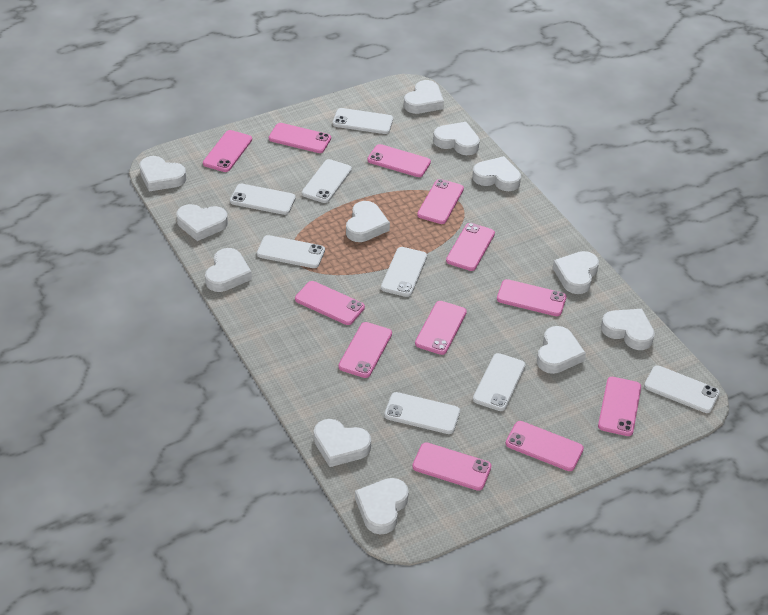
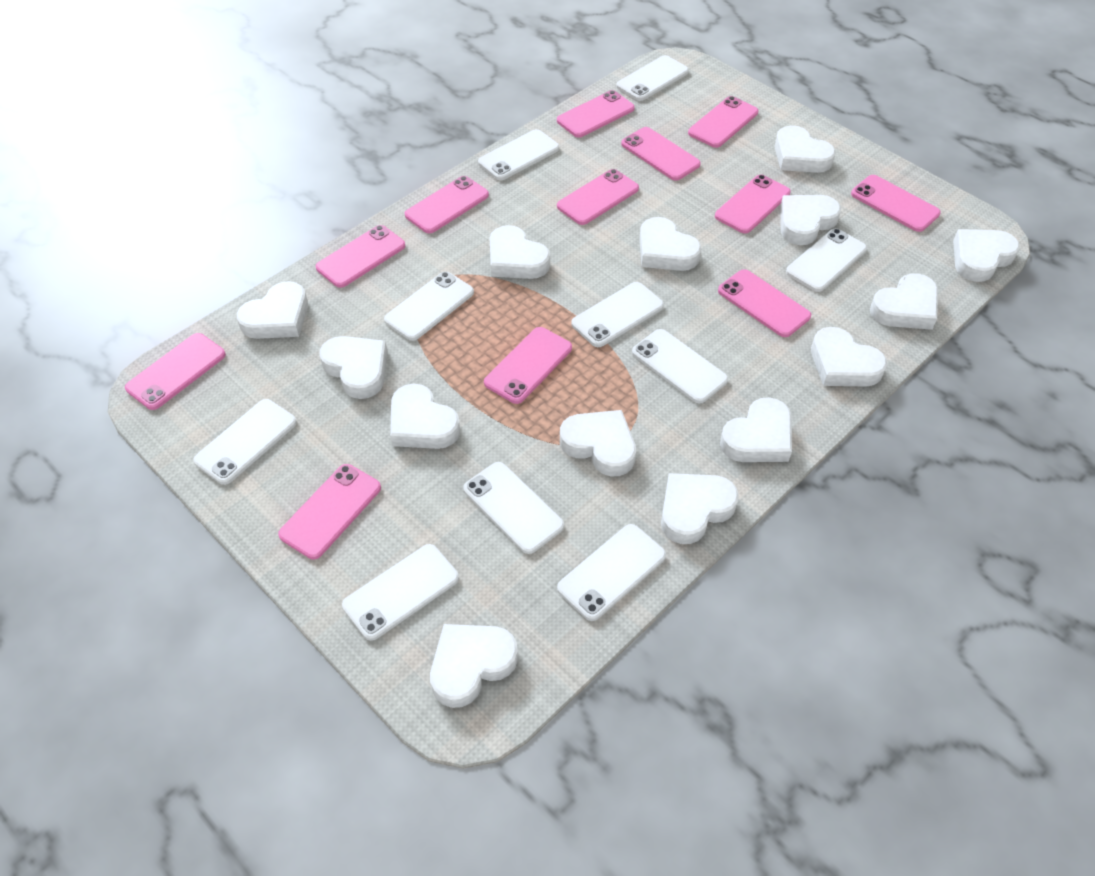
white heart: [140,156,186,192] [176,204,228,241] [205,248,252,292] [314,419,371,467] [346,201,390,242] [355,478,409,535] [404,80,444,114] [433,122,480,155] [472,156,521,191] [537,326,586,374] [553,251,599,294] [601,309,655,350] = 12 -> [237,281,308,339] [319,336,388,399] [390,384,460,449] [430,624,518,708] [490,225,550,279] [560,410,636,476] [639,217,701,271] [661,473,739,544] [720,397,792,462] [775,125,836,173] [780,195,841,245] [811,327,887,387] [870,274,938,330] [953,229,1020,282] = 14
white phone: [230,184,296,215] [257,235,325,268] [302,159,352,203] [333,108,393,134] [381,247,427,297] [384,392,460,434] [473,353,526,411] [644,365,720,413] = 8 -> [193,399,297,485] [342,544,459,641] [384,272,474,341] [463,462,564,554] [478,129,559,180] [557,524,666,621] [571,282,664,347] [616,55,689,101] [632,329,728,404] [786,228,867,292] = 10

